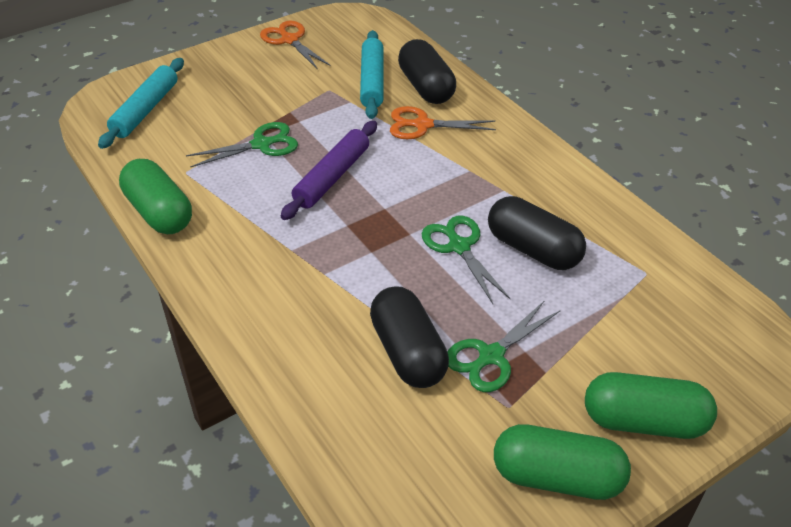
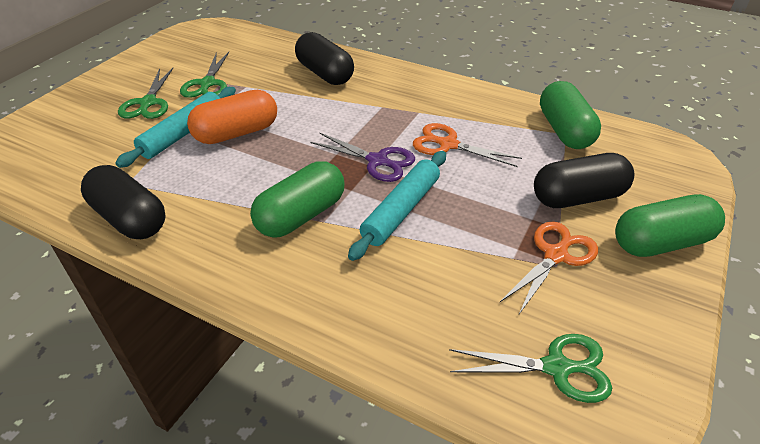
orange capsule: none = 0 -> [187,90,277,144] = 1
purple rolling pin: [281,121,377,220] = 1 -> none = 0
purple scissors: none = 0 -> [311,132,415,182] = 1

